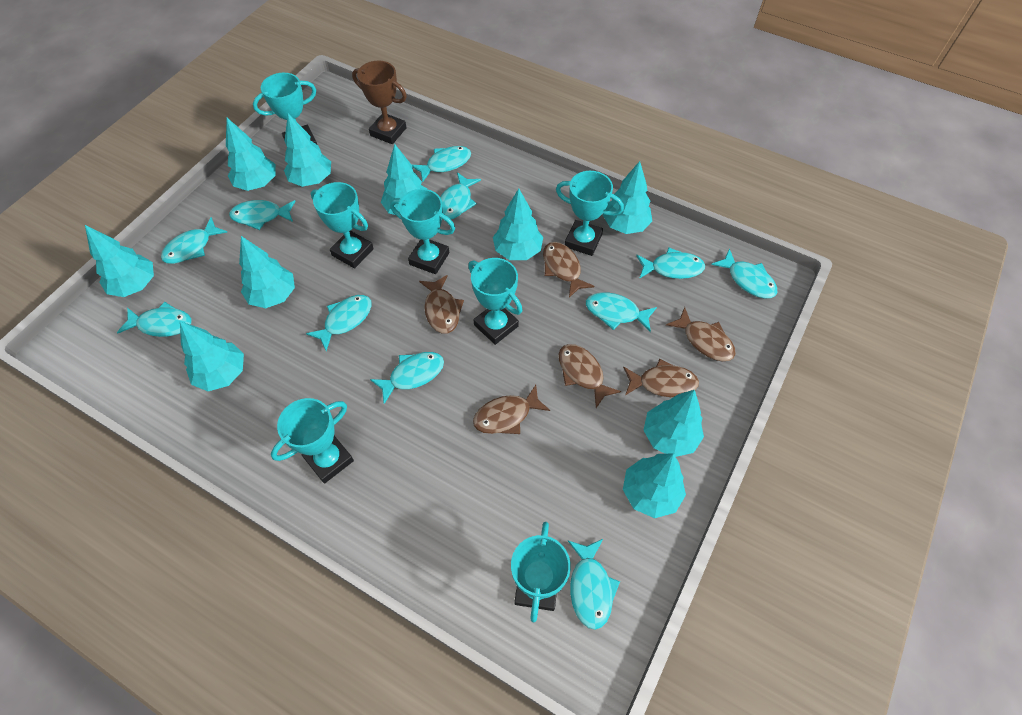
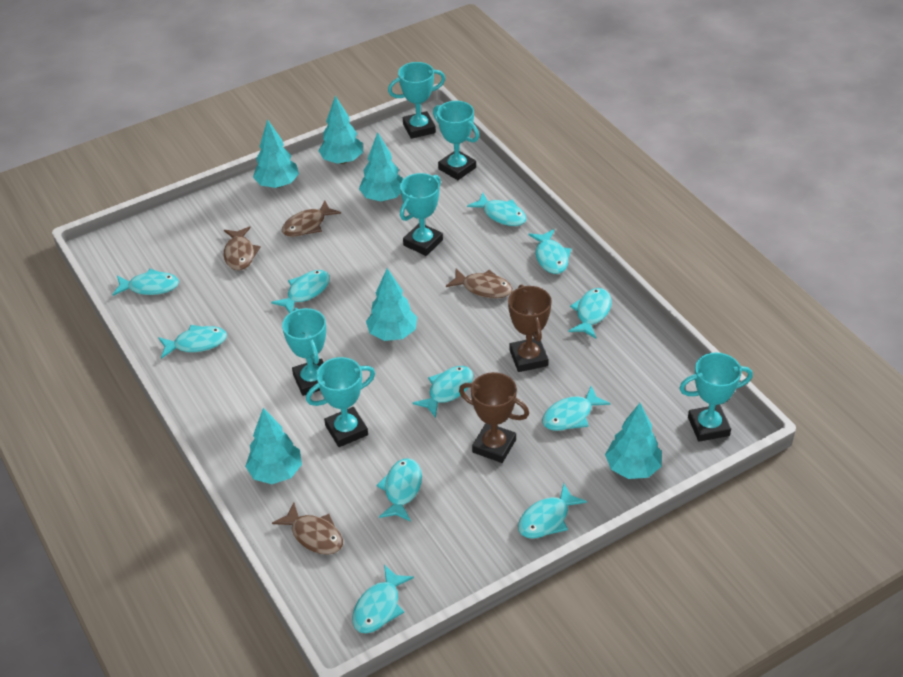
brown fish: [419,275,464,334] [473,385,550,434] [543,242,594,297] [558,344,621,408] [623,359,699,397] [666,307,736,361] = 6 -> [223,226,261,270] [272,503,343,555] [282,200,341,237] [446,268,513,298] = 4
brown trophy: [352,60,407,144] = 1 -> [459,372,529,463] [508,284,551,372] = 2
turquoise tree: [85,225,154,297] [180,321,244,391] [226,118,275,191] [239,236,295,308] [284,113,331,187] [381,144,427,215] [493,188,543,260] [603,161,652,234] [623,453,686,518] [643,390,704,457] = 10 -> [245,408,302,484] [253,119,299,188] [318,96,363,164] [359,132,403,202] [366,268,417,341] [605,403,662,479] = 6
turquoise trophy: [253,73,317,144] [271,398,354,484] [311,182,374,268] [390,189,455,274] [468,258,522,345] [511,522,571,622] [556,171,624,256] = 7 -> [282,308,326,396] [306,357,375,447] [388,62,445,139] [400,173,443,256] [433,101,479,180] [679,353,753,442] = 6

